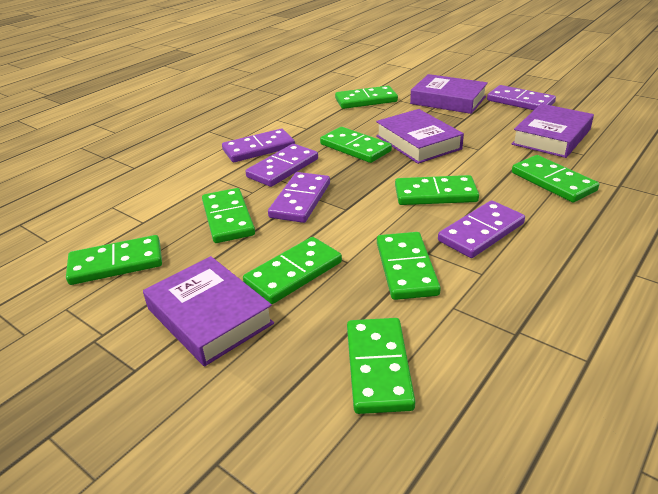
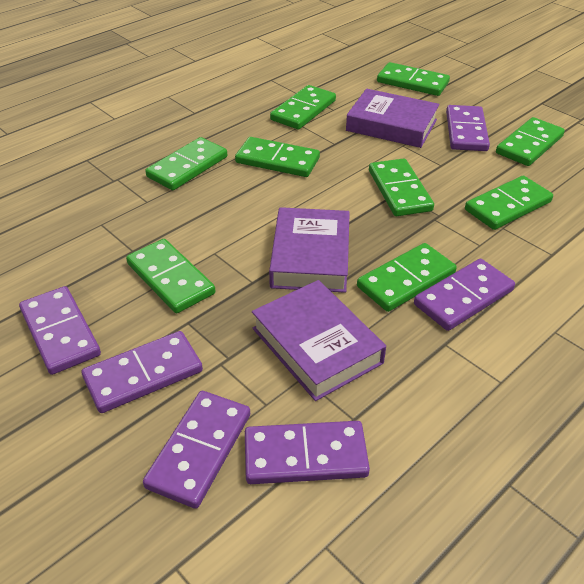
purple book: [143,256,274,366] [376,109,464,164] [410,74,488,114] [512,104,594,158] = 4 -> [252,280,386,401] [269,207,350,293] [346,89,440,148] = 3
purple domino: [222,129,295,162] [245,144,318,187] [268,172,330,223] [438,200,525,258] [487,85,556,110] = 5 -> [19,286,101,375] [82,331,203,413] [143,391,250,509] [245,421,370,484] [414,259,515,331] [446,105,490,151] = 6

